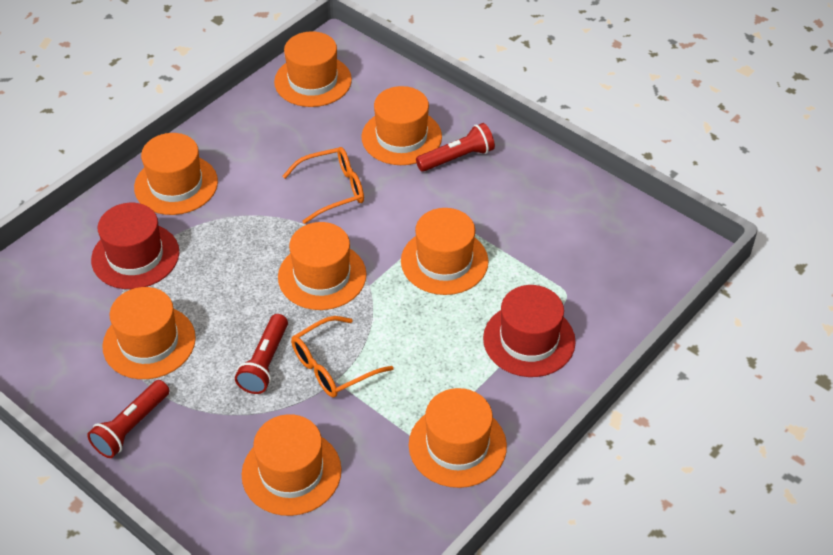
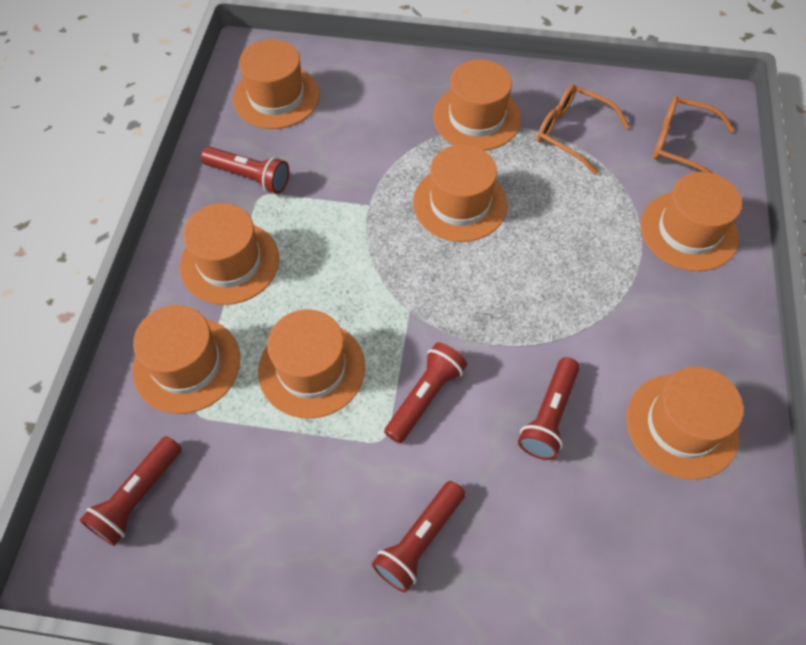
red flashlight: [87,380,170,458] [235,314,288,394] [416,123,495,172] = 3 -> [80,436,182,546] [201,147,289,194] [372,481,465,593] [384,342,467,444] [518,357,580,460] = 5
red hat: [91,203,179,289] [483,285,576,377] = 2 -> none = 0

